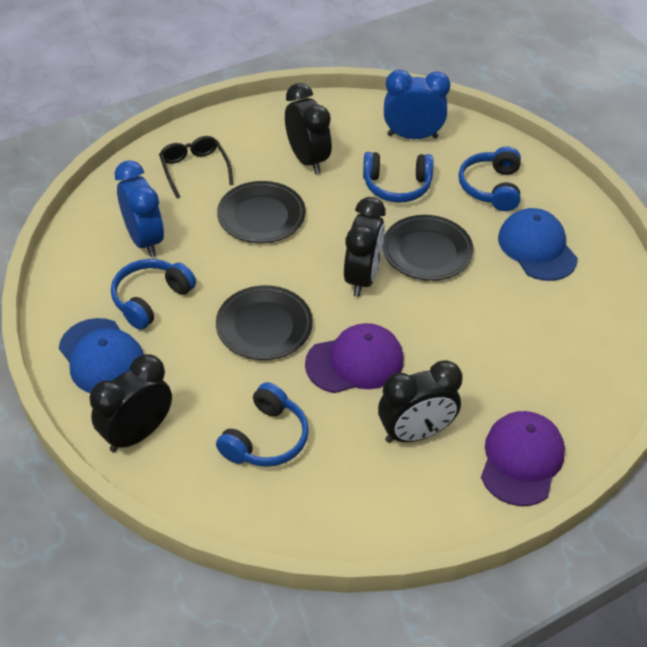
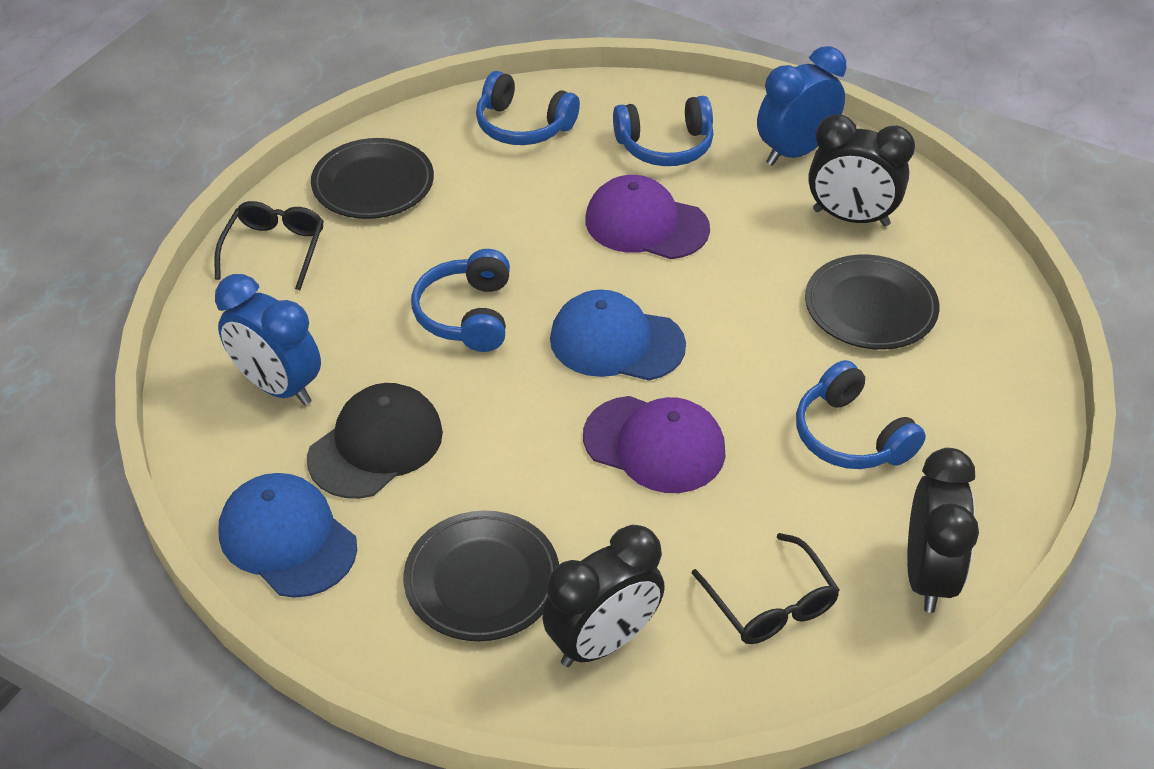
black cap: none = 0 -> [307,383,443,499] = 1
black clock: [90,354,172,452] [285,83,332,174] [344,197,386,297] [378,360,462,443] = 4 -> [542,525,665,667] [808,114,915,226] [907,448,979,613] = 3
black glasses: [159,136,233,199] = 1 -> [214,201,324,290] [692,533,840,644] = 2

